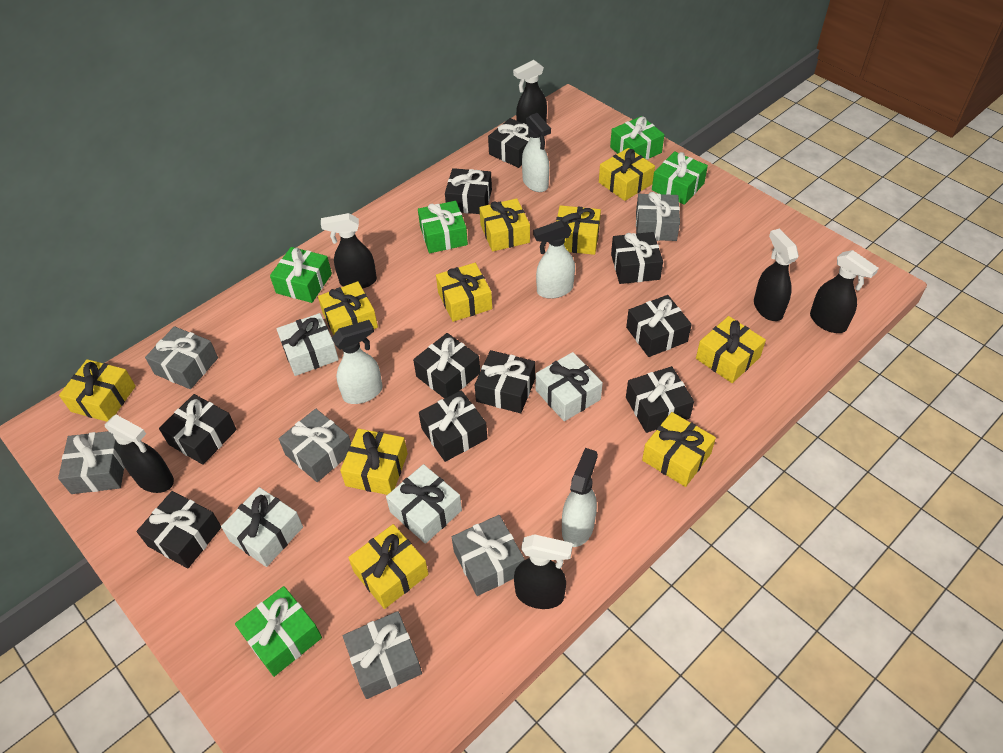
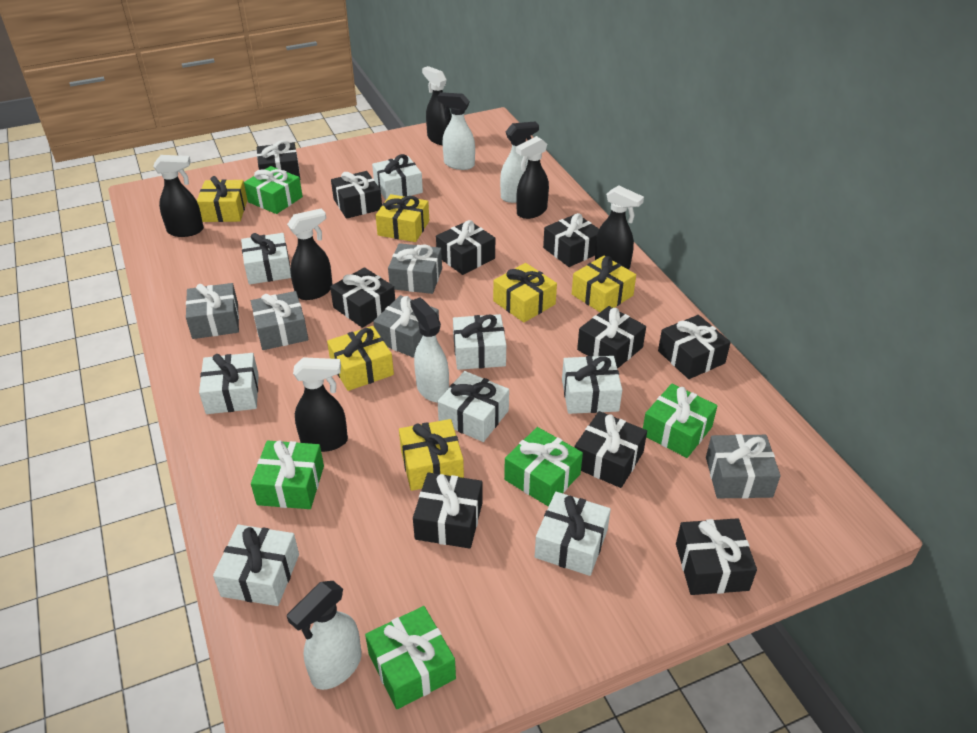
grey gift: [58,431,125,494] [145,326,218,389] [279,409,351,482] [343,611,422,699] [452,515,525,596] [636,192,680,241] = 6 -> [186,283,239,339] [251,291,308,350] [373,295,440,358] [388,243,442,294] [706,434,781,499] = 5
white gift: [221,487,303,567] [276,313,339,376] [386,464,462,544] [536,352,603,421] = 4 -> [199,353,259,414] [213,525,299,606] [241,233,291,285] [372,154,423,200] [438,371,509,442] [453,314,506,370] [535,492,611,576] [562,356,622,414] = 8
yellow gift: [59,359,136,422] [318,281,378,335] [340,428,408,495] [348,524,429,609] [436,263,492,322] [479,198,530,252] [556,205,601,255] [599,148,655,201] [642,412,716,487] [696,316,766,383] = 10 -> [197,176,247,222] [327,326,394,391] [376,194,429,242] [399,419,464,491] [493,263,557,322] [572,256,636,312] = 6

